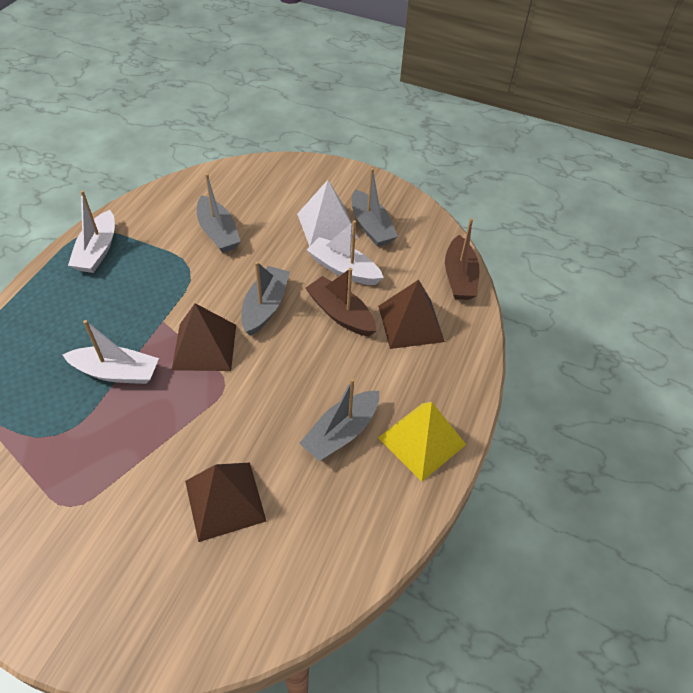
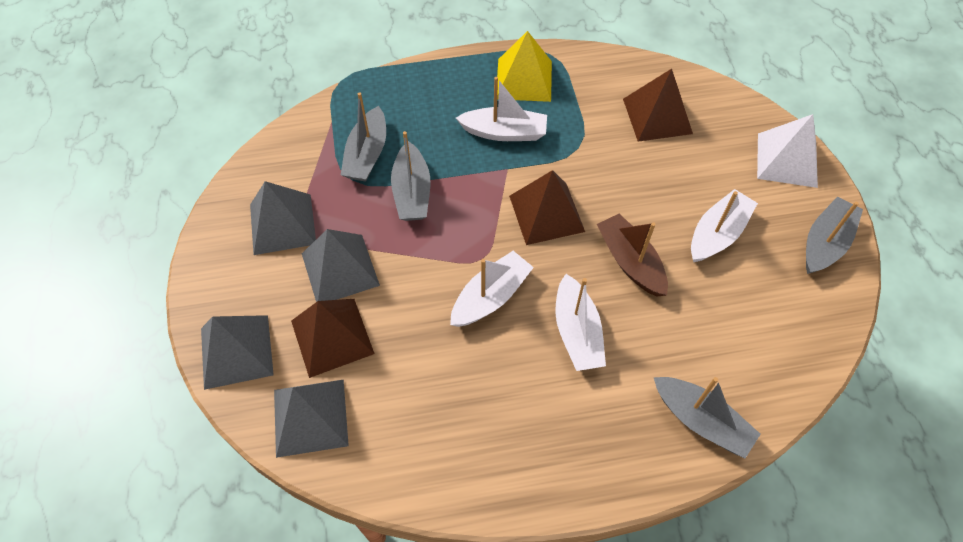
brown boat: [305,268,376,336] [445,218,480,300] = 2 -> [597,214,668,296] = 1
grey pyramid: none = 0 -> [201,315,274,390] [250,181,316,255] [274,379,349,458] [302,229,380,302] = 4
white boat: [63,320,159,384] [68,190,115,273] [307,220,384,285] = 3 -> [450,251,534,327] [456,77,547,141] [555,274,606,371] [691,189,758,262] = 4

